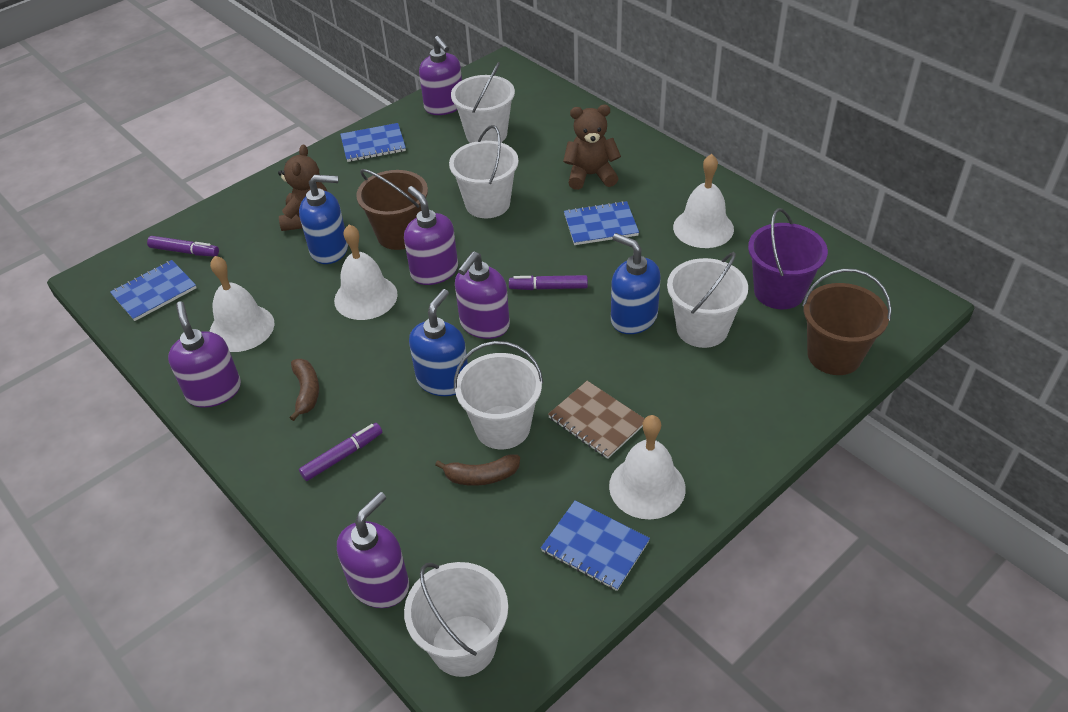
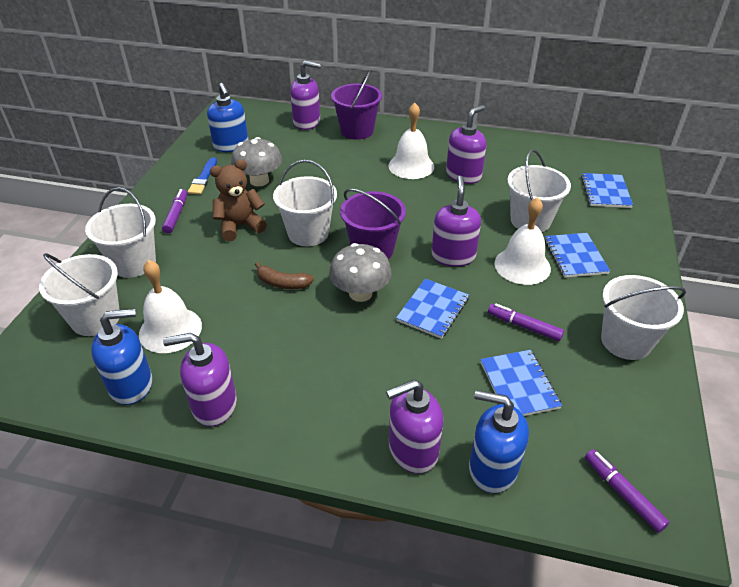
blue brush: none = 0 -> [188,157,217,195] = 1
brown banana: [290,359,319,421] [435,455,520,486] = 2 -> [255,262,314,289] = 1
brown bucket: [356,169,428,250] [802,269,892,375] = 2 -> none = 0
brown notebook: [548,381,645,459] = 1 -> none = 0
brown teddy bear: [278,145,328,231] [563,105,621,190] = 2 -> [210,159,267,241] = 1
grey mushroom: none = 0 -> [231,137,282,186] [329,243,392,302] = 2
purple bucket: [748,208,828,309] = 1 -> [331,70,382,140] [340,188,406,259] = 2
white bell: [209,256,274,352] [334,225,398,320] [609,415,686,520] [673,154,734,248] = 4 -> [139,260,202,353] [388,102,434,179] [494,197,551,285] = 3

